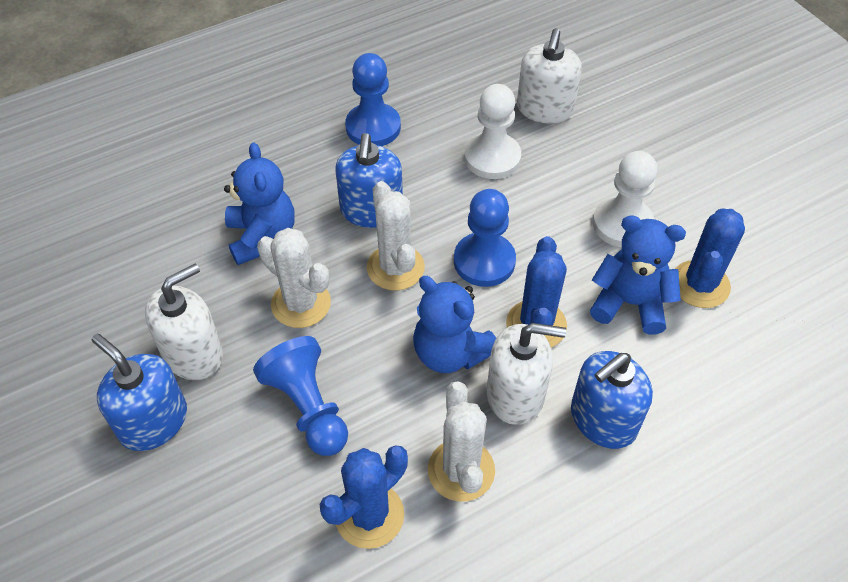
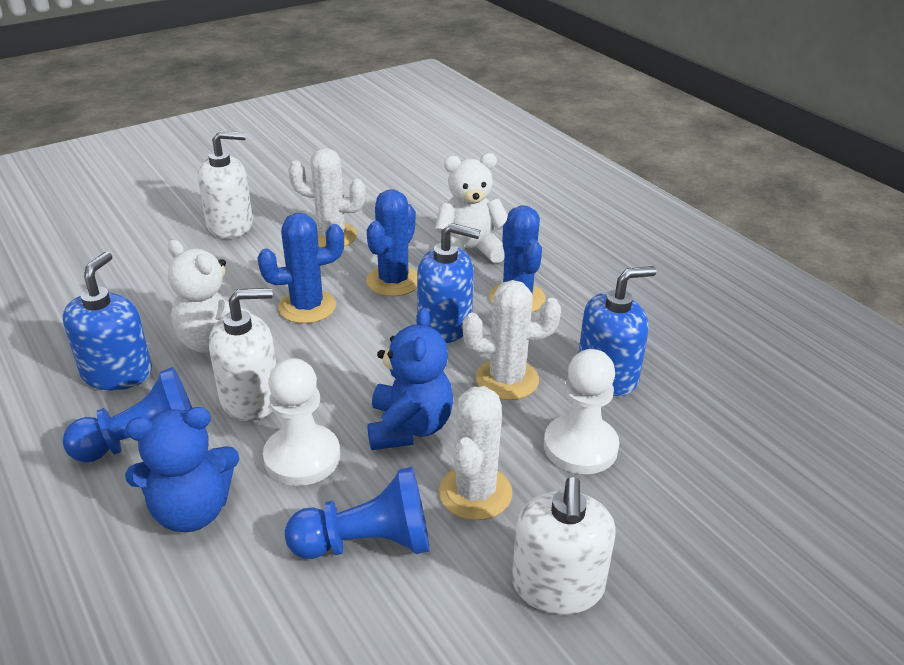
blue pawn: [253,336,348,456] [345,53,401,146] [454,189,516,287] = 3 -> [63,367,192,463] [285,467,430,559] = 2
blue teddy bear: [224,142,294,265] [413,276,496,373] [590,215,686,335] = 3 -> [125,407,239,532] [367,308,453,450] = 2
white teddy bear: none = 0 -> [168,239,251,353] [435,153,508,263] = 2

